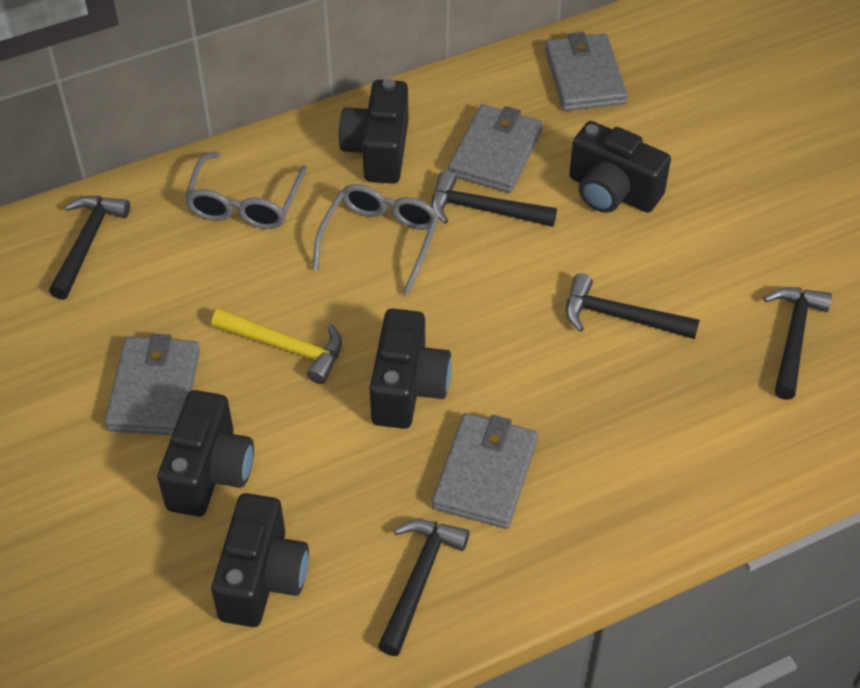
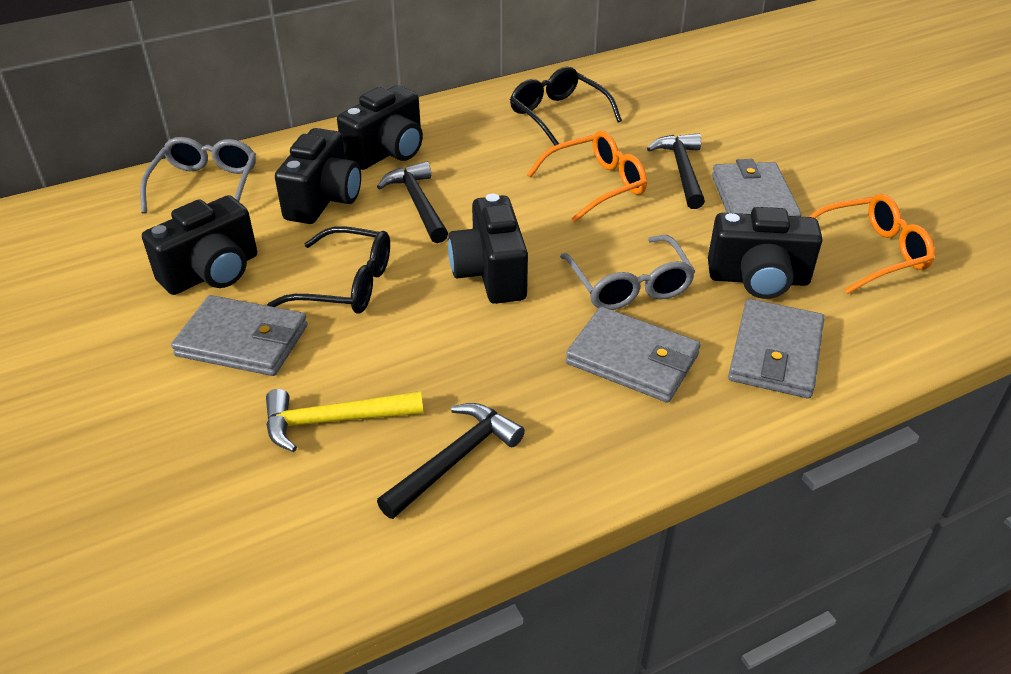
black glasses: none = 0 -> [267,227,390,314] [510,67,622,146] = 2
black hammer: [49,196,130,300] [378,519,470,656] [431,170,557,227] [566,273,700,339] [764,287,832,400] = 5 -> [377,161,448,243] [377,403,525,519] [647,133,705,209] = 3
orange glasses: none = 0 -> [527,131,647,223] [809,194,935,294] = 2

